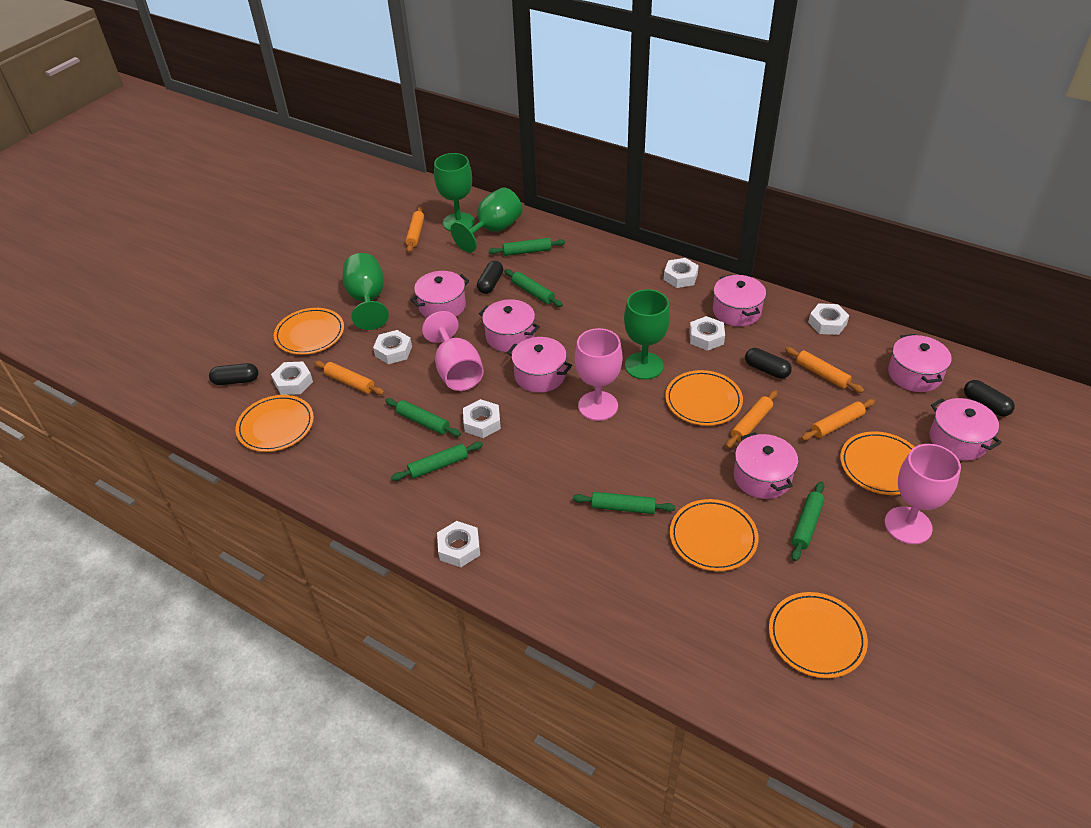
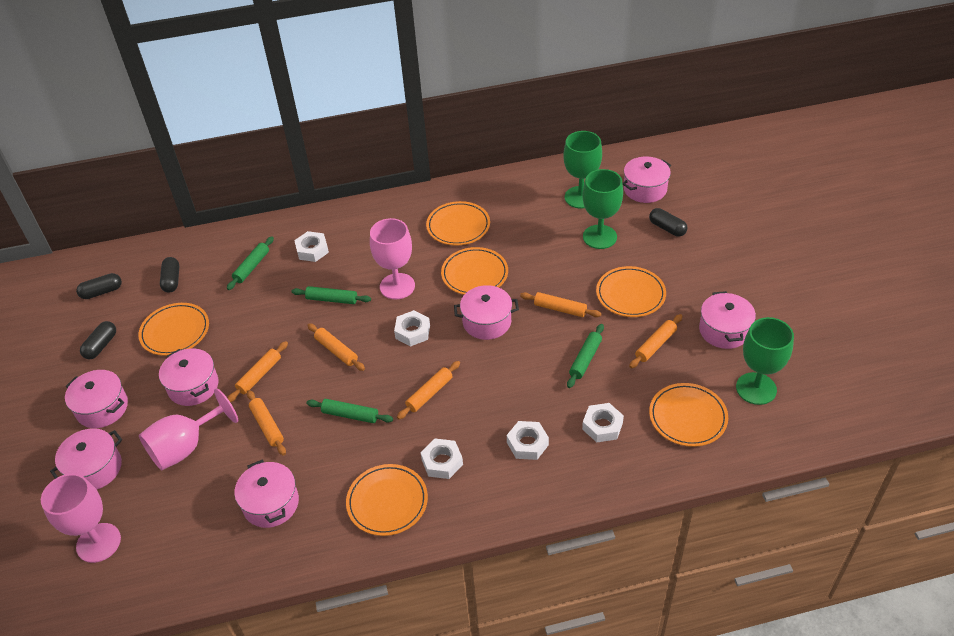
green goblet: [343,253,389,330] [434,153,475,231] [451,187,522,253] [624,289,670,380] = 4 -> [563,131,602,209] [582,169,623,249] [736,317,794,405] = 3
green rolling pin: [385,398,461,437] [391,442,483,481] [489,238,565,256] [504,269,563,307] [573,492,675,514] [791,481,825,561] = 6 -> [227,236,274,290] [291,286,371,304] [306,399,393,423] [567,324,604,388] = 4
orange rolling pin: [314,361,385,395] [405,206,424,253] [726,390,778,448] [785,347,864,393] [801,399,875,441] = 5 -> [228,341,288,402] [247,390,286,456] [307,323,365,371] [397,361,460,420] [520,292,602,317] [629,314,682,368] = 6
white nut: [271,361,313,395] [373,330,412,364] [437,521,480,567] [463,399,501,438] [664,258,699,288] [689,316,725,351] [808,303,849,335] = 7 -> [294,231,329,262] [394,310,430,347] [420,438,463,479] [507,421,549,460] [582,403,624,442] = 5

